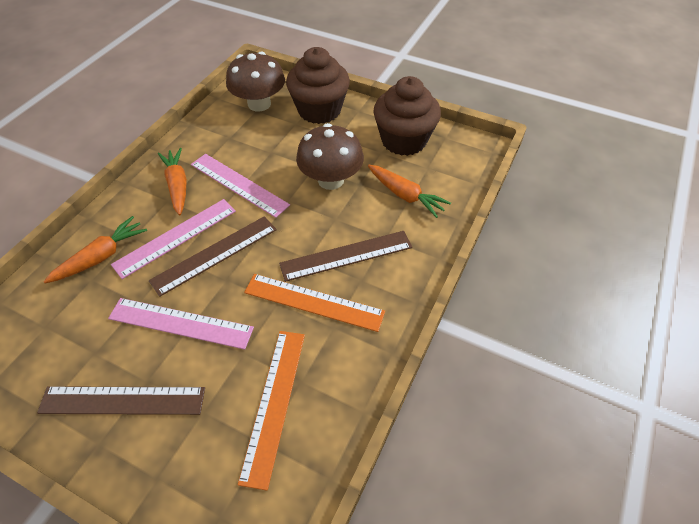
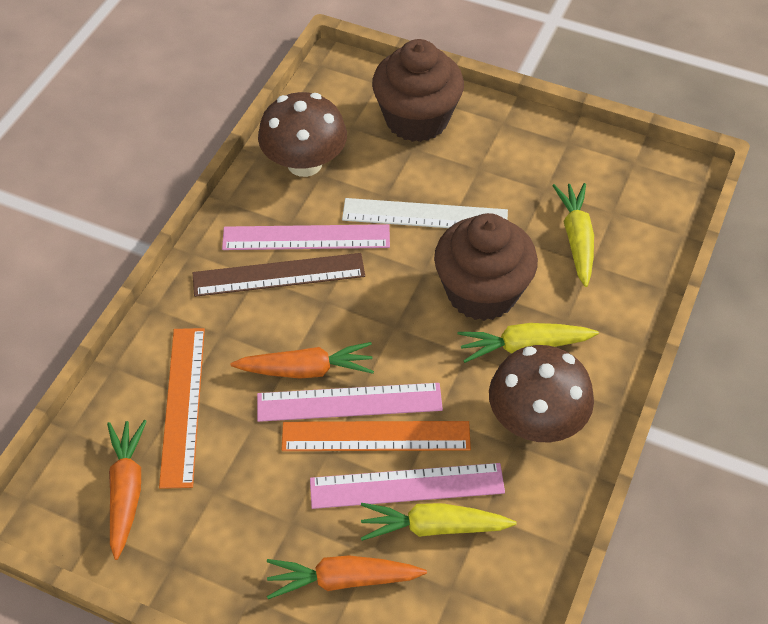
brown ruler: [37,386,205,415] [149,216,277,297] [279,231,412,282] = 3 -> [193,253,365,297] = 1
white ruler: none = 0 -> [342,198,508,228] = 1
yellow carrot: none = 0 -> [361,503,517,541] [458,323,599,363] [552,183,594,287] = 3

